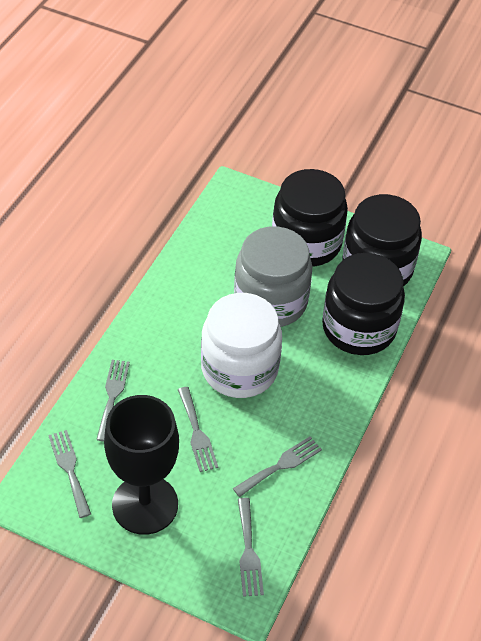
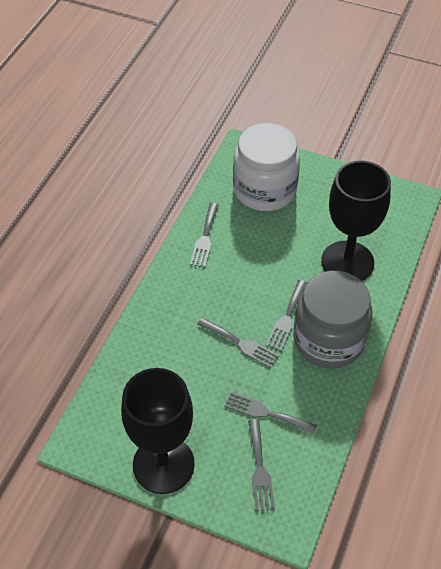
black goblet: [104,395,179,535] = 1 -> [121,368,195,494] [321,161,391,281] = 2
black jar: [272,169,348,267] [322,253,405,355] [342,194,422,287] = 3 -> none = 0

